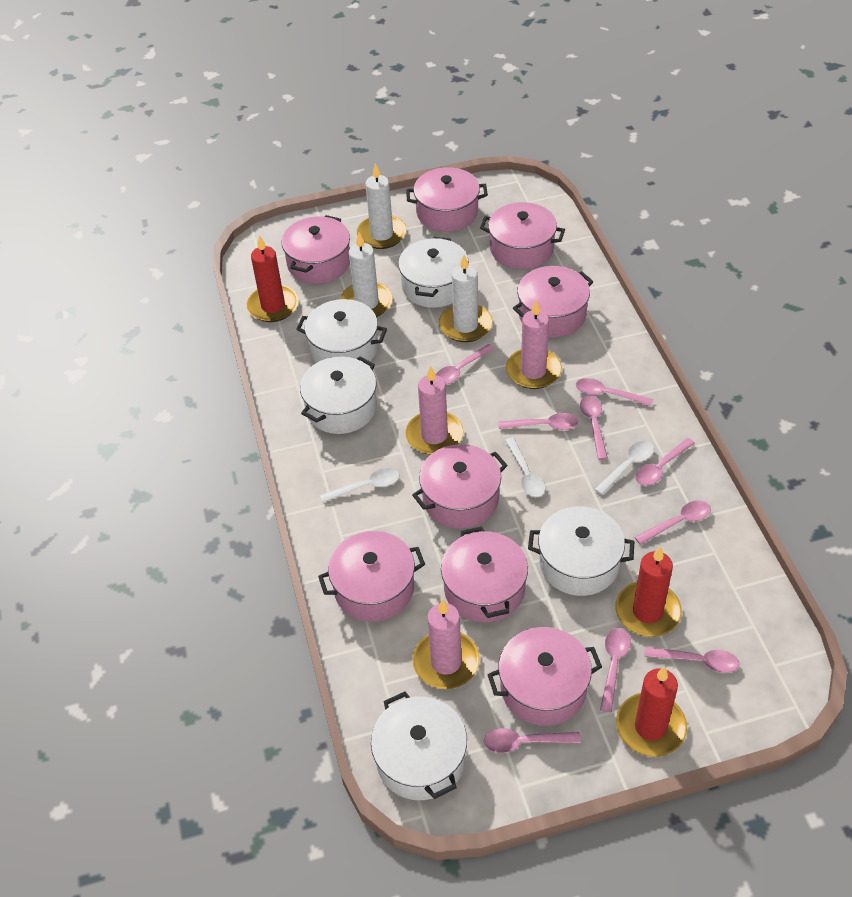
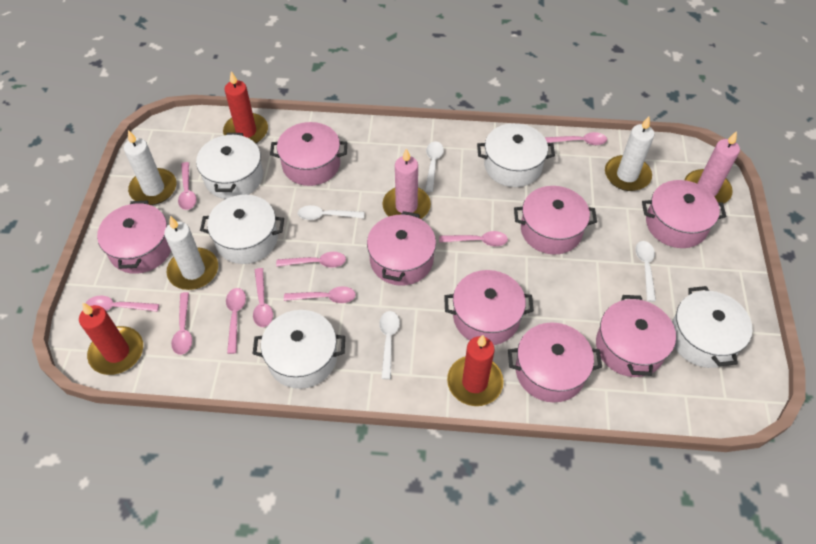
pink candle: [405,366,463,455] [412,599,480,689] [506,300,562,389] = 3 -> [383,148,431,219] [685,131,740,204] = 2
white spoon: [320,468,400,503] [505,438,545,497] [594,440,654,495] = 3 -> [297,205,364,220] [379,311,400,379] [425,141,444,192] [635,241,656,302] = 4

